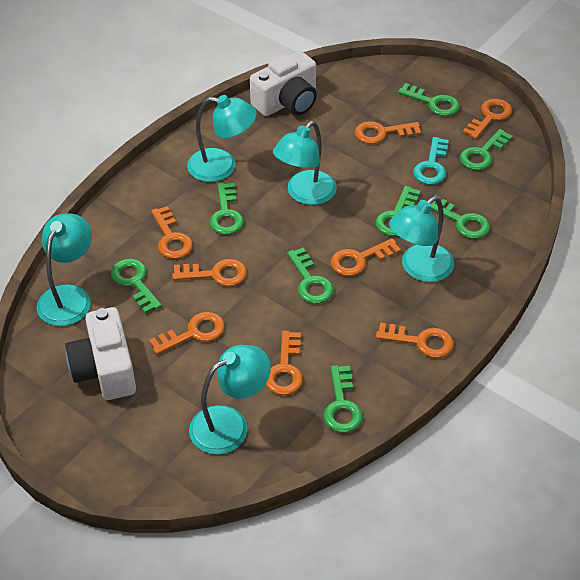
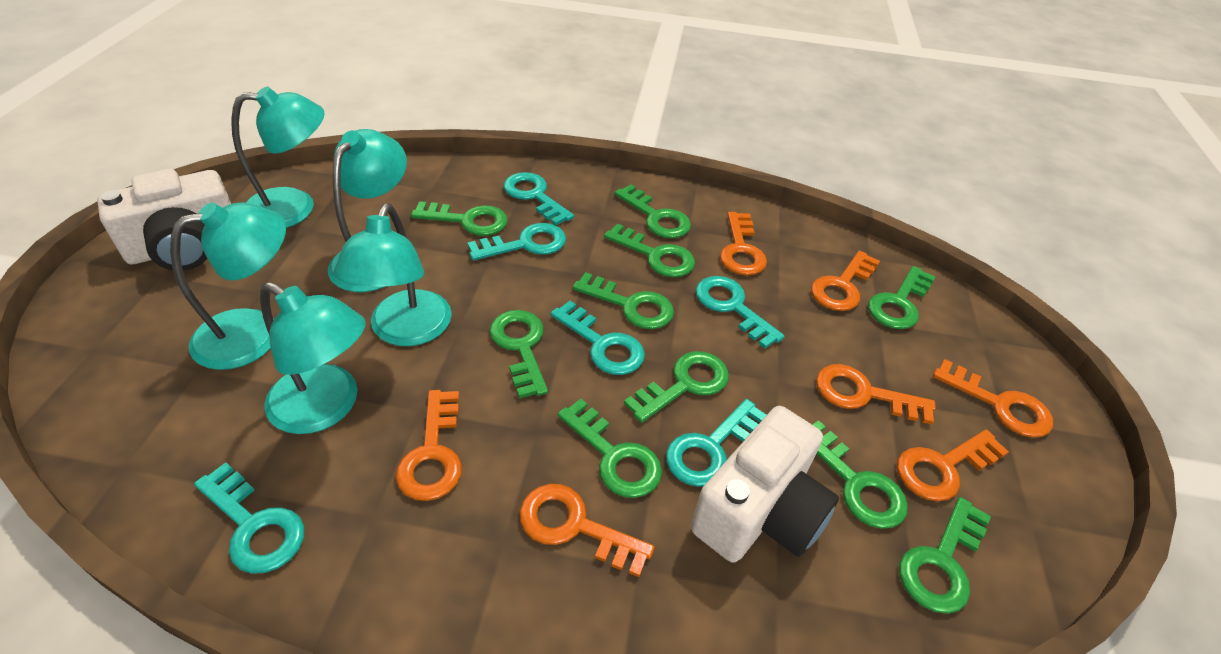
green key: [111,259,162,314] [209,183,244,235] [287,247,334,304] [323,365,363,433] [375,186,421,236] [398,83,460,116] [431,195,490,239] [460,129,513,171] = 8 -> [411,201,507,236] [490,310,548,398] [558,399,662,498] [573,272,674,329] [604,223,695,277] [615,184,691,238] [624,351,729,423] [813,420,908,529] [868,266,935,329] [899,497,991,614] = 10
orange key: [149,312,225,355] [151,206,193,259] [172,259,247,286] [266,331,303,395] [331,238,401,276] [355,121,421,144] [376,323,454,358] [463,99,512,139] = 8 -> [396,390,462,501] [519,484,655,577] [720,212,767,275] [811,251,880,311] [816,364,936,425] [897,429,1009,501] [933,359,1053,438] = 7
turquoise key: [413,137,449,185] = 1 -> [194,462,305,574] [467,223,566,261] [504,172,574,226] [551,301,645,375] [666,399,766,487] [696,276,785,349] = 6

